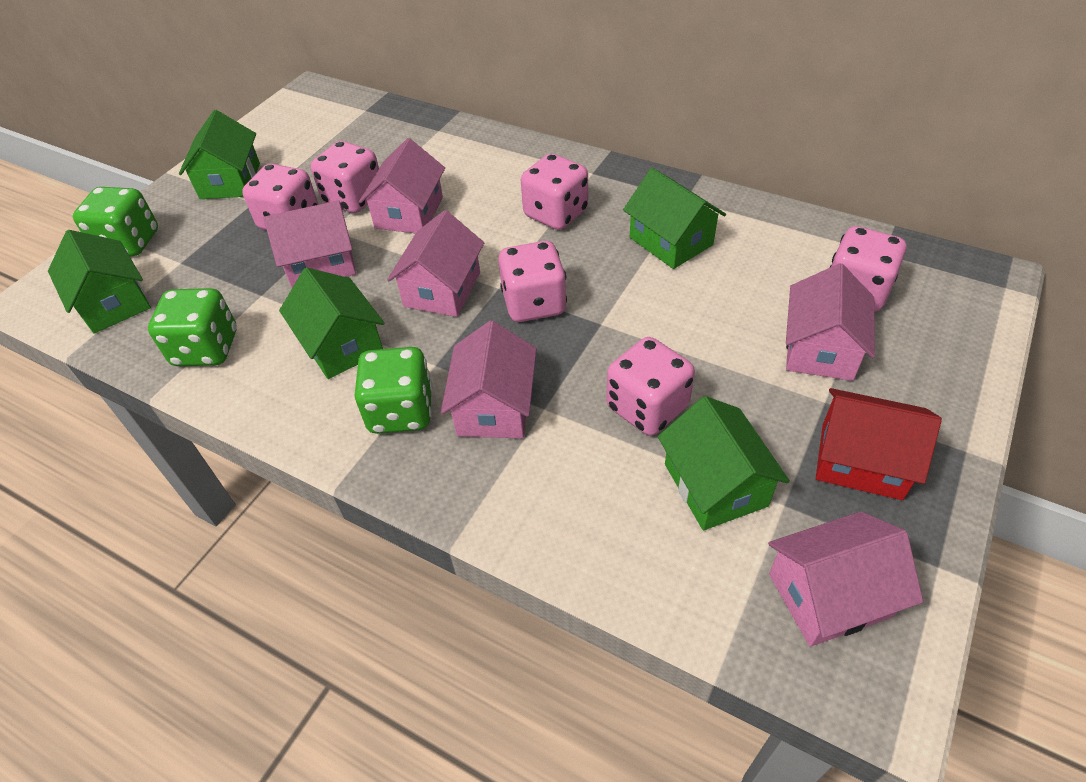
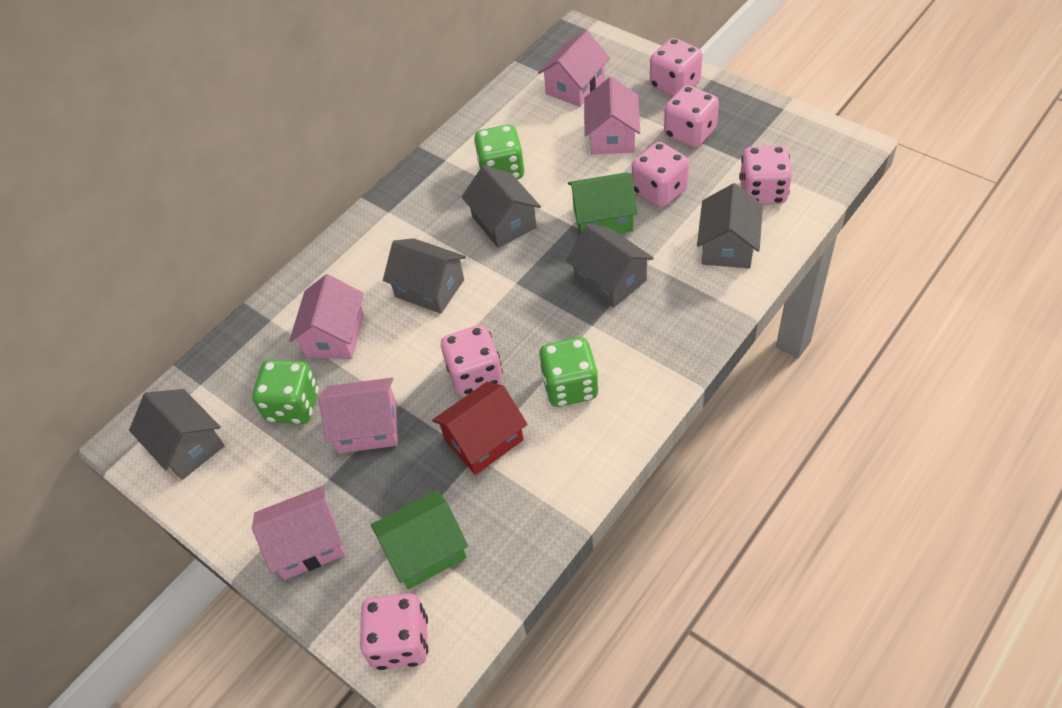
green house: [48,230,151,334] [179,110,260,199] [279,267,384,379] [623,168,726,269] [658,396,790,530] = 5 -> [371,490,468,589] [568,173,638,234] = 2
grey house: none = 0 -> [129,389,224,480] [383,238,466,314] [462,166,541,248] [566,224,654,308] [697,183,763,268] = 5
pink house: [264,201,356,288] [359,138,445,233] [387,210,484,317] [441,321,537,438] [768,512,923,647] [786,263,875,381] = 6 -> [252,486,345,580] [289,274,364,359] [318,378,398,453] [538,30,610,107] [584,77,640,155] = 5

